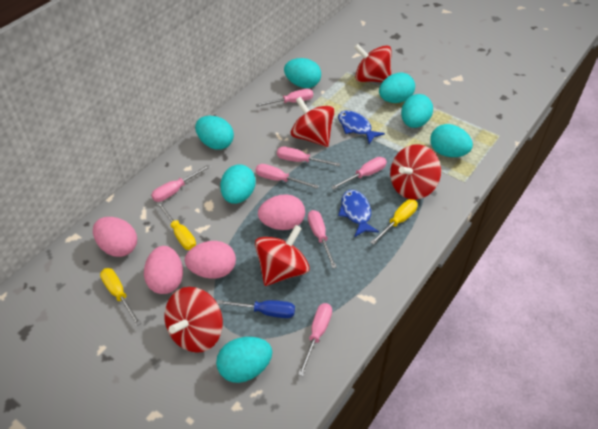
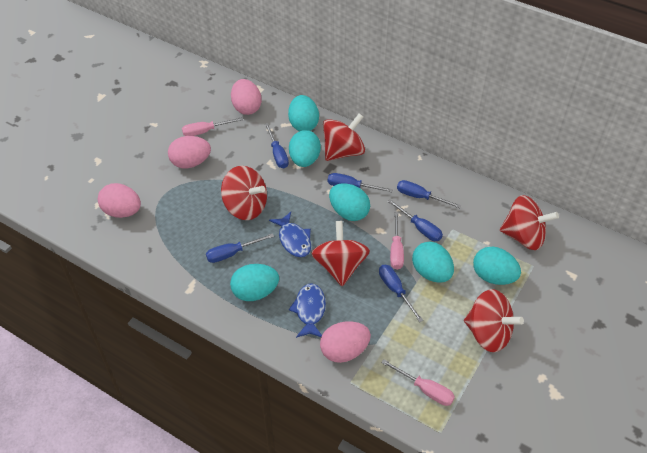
blue screwdriver: [217,300,295,318] = 1 -> [206,233,274,263] [265,123,289,168] [328,173,393,192] [379,265,423,322] [387,199,443,241] [397,180,461,208] = 6
pink screwdriver: [151,165,210,202] [255,164,319,189] [256,89,313,107] [277,147,340,166] [298,303,332,376] [308,210,337,269] [331,157,387,190] = 7 -> [182,117,243,136] [381,359,455,406] [390,212,404,270] = 3
turquoise egg: [195,116,234,150] [216,337,272,383] [220,164,256,204] [284,58,321,88] [379,73,415,103] [401,94,433,128] [430,124,473,157] = 7 -> [230,264,279,301] [288,95,319,131] [289,130,321,167] [329,183,370,221] [412,241,454,283] [473,247,521,285] = 6
yellow screwdriver: [100,268,141,326] [157,202,196,250] [370,199,418,245] = 3 -> none = 0

